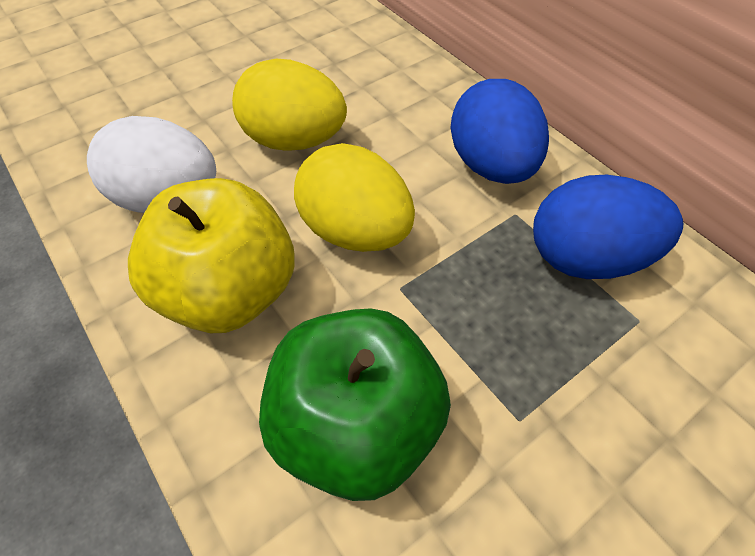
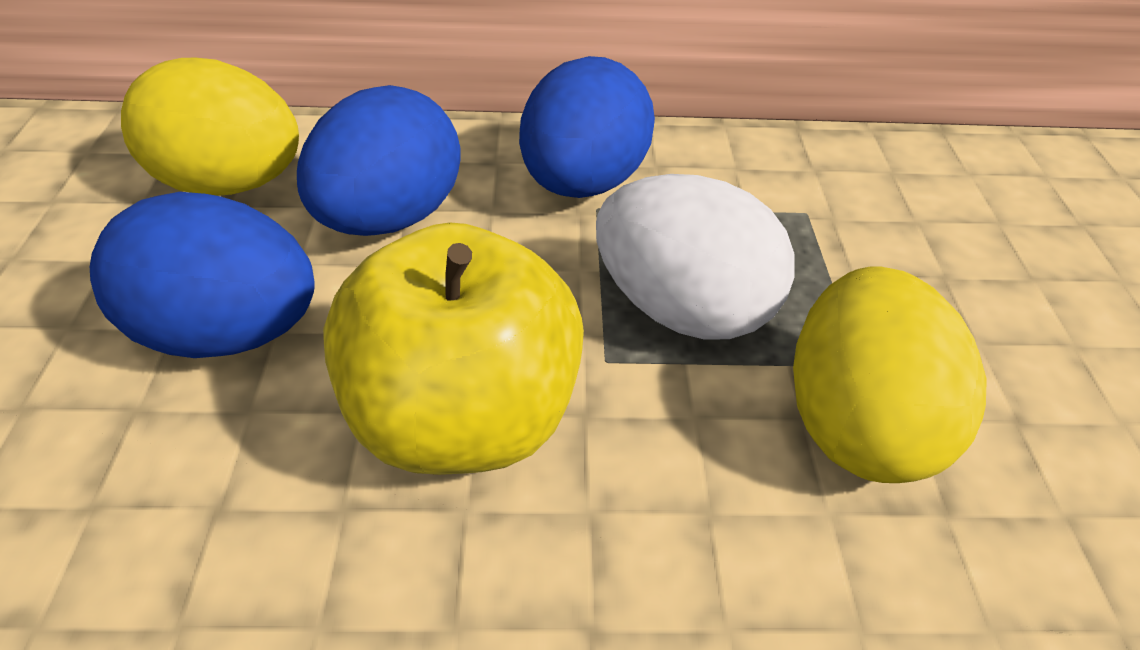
blue egg: [451,79,549,184] [533,175,683,279] = 2 -> [90,192,315,358] [297,85,460,236] [519,56,655,198] = 3
green apple: [259,308,451,501] = 1 -> none = 0

